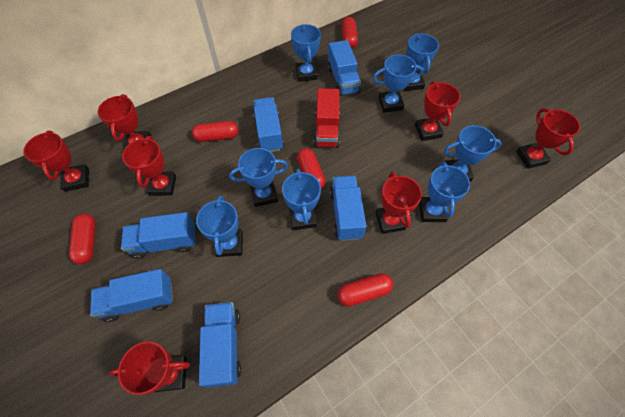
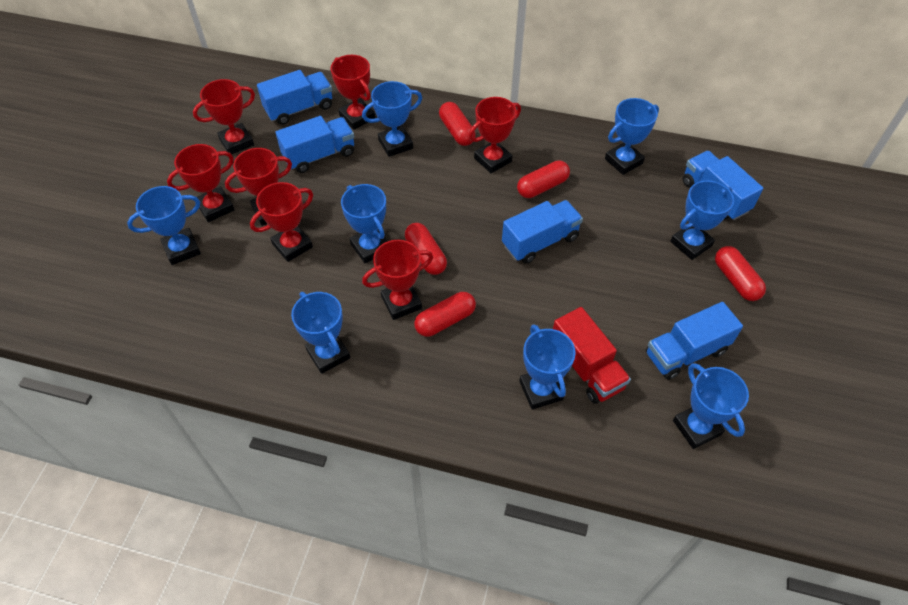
blue truck: [90,269,173,322] [121,212,195,259] [199,302,241,388] [253,97,284,152] [328,40,361,96] [330,176,366,241] = 6 -> [257,70,332,125] [276,116,354,173] [502,200,583,264] [646,302,743,380] [683,151,763,220] = 5

